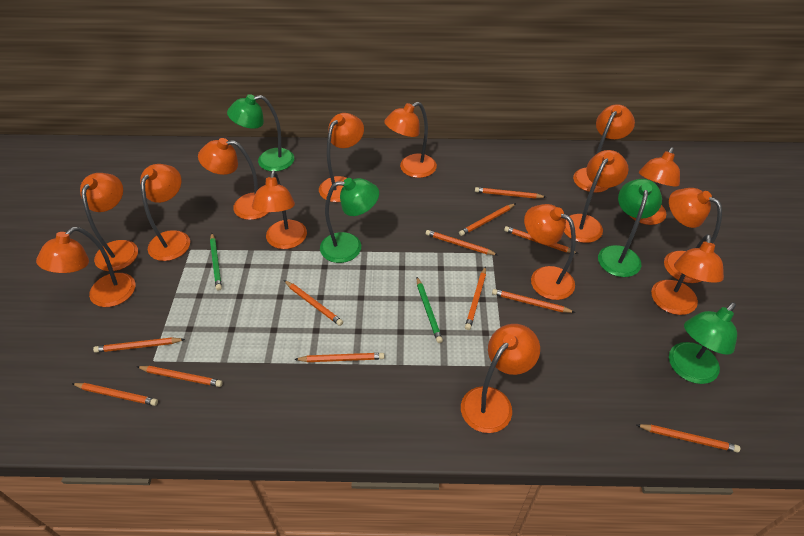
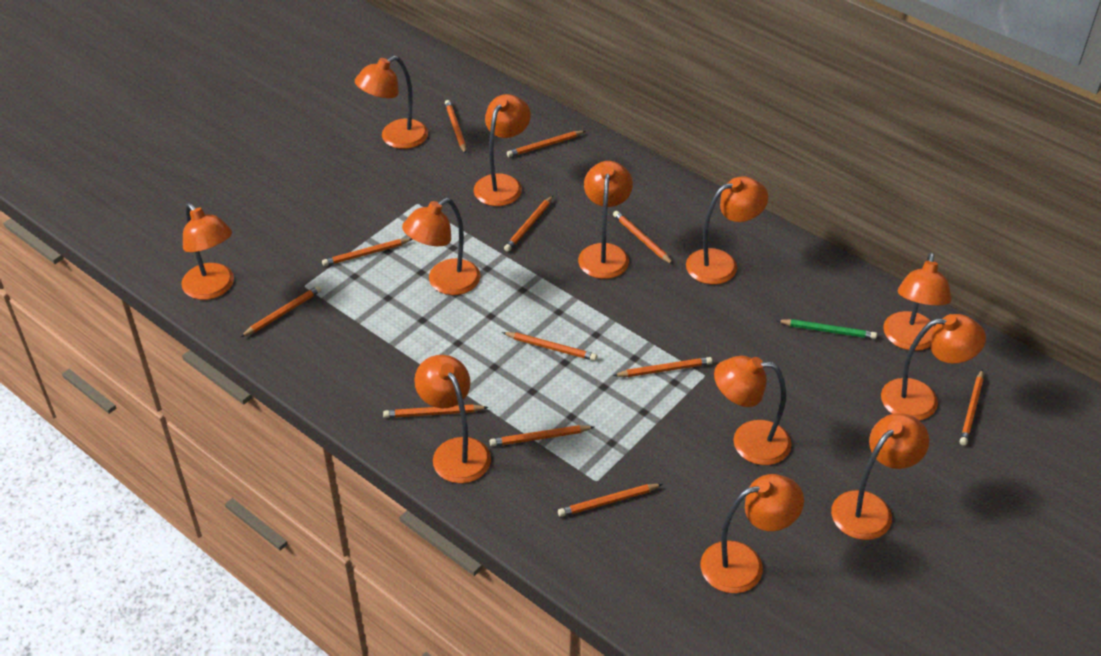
green lamp: [227,94,294,171] [320,178,379,263] [598,179,662,277] [669,302,737,384] = 4 -> none = 0
green pencil: [210,233,222,291] [417,277,443,343] = 2 -> [776,319,877,339] = 1
orange lamp: [36,227,135,307] [80,173,138,271] [140,164,190,261] [198,138,269,220] [252,171,307,249] [319,113,364,202] [384,102,437,178] [461,324,540,433] [524,204,576,300] [564,150,629,243] [573,104,635,193] [630,147,680,225] [651,234,724,315] [664,188,722,283] = 14 -> [181,203,234,300] [355,56,428,149] [402,198,480,295] [414,355,491,483] [474,94,531,206] [578,161,633,279] [686,177,768,284] [701,474,804,593] [714,356,791,465] [831,413,929,540] [881,314,986,420] [883,253,952,351] = 12

